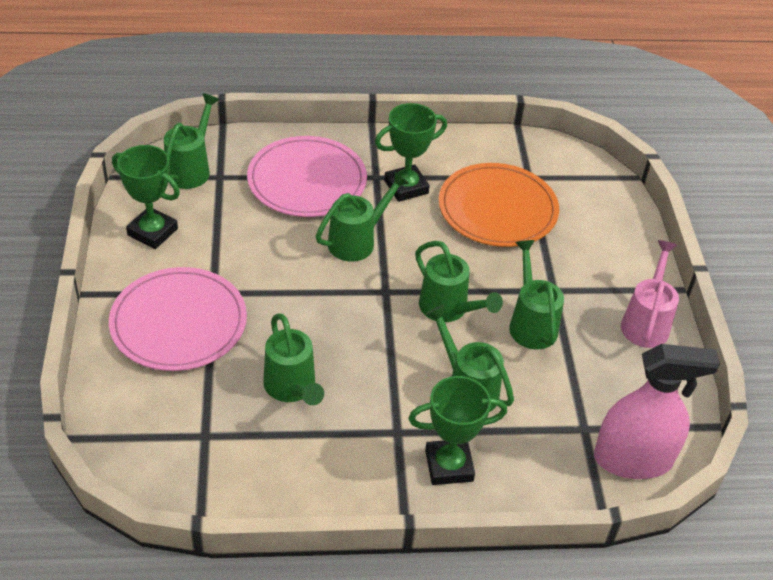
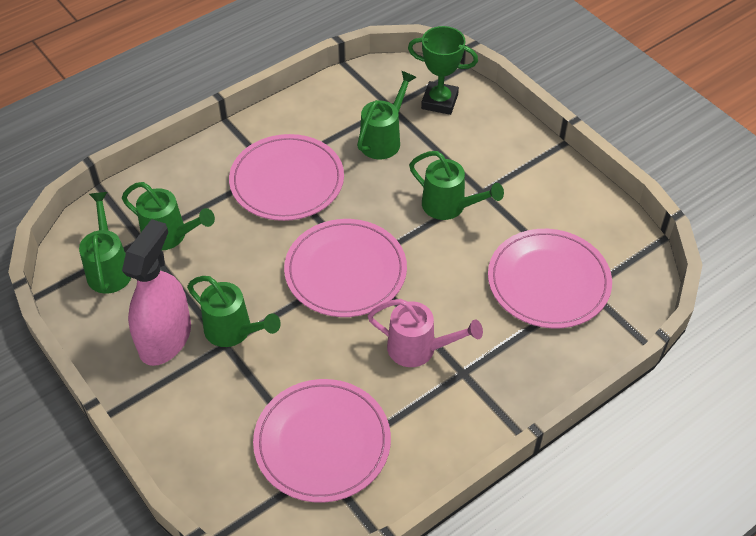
green trophy: [112,145,180,249] [375,103,447,202] [408,376,507,485] = 3 -> [408,26,478,115] = 1
green watering can: [164,94,219,189] [263,313,324,405] [316,172,409,262] [415,241,503,322] [426,305,514,412] [509,240,564,349] = 6 -> [79,192,131,294] [122,182,215,250] [187,276,281,347] [357,71,417,159] [409,151,504,220] = 5
orange plate: [439,163,559,247] = 1 -> none = 0
pink plate: [109,267,247,371] [247,136,367,217] = 2 -> [229,134,344,221] [253,379,391,503] [284,219,407,317] [488,229,612,328] = 4

